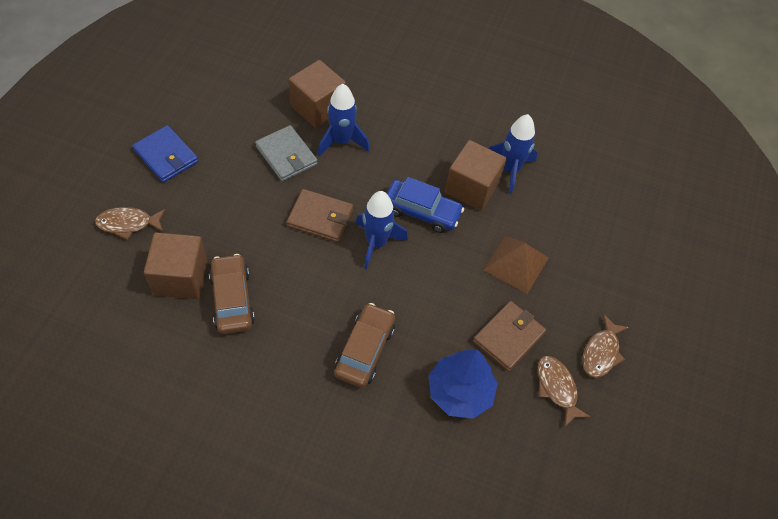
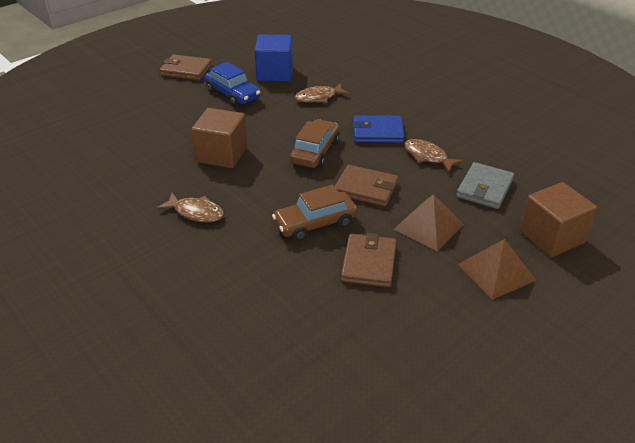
blue cube: none = 0 -> [255,35,293,81] = 1
blue rocket: [318,84,370,156] [356,191,408,269] [489,114,538,194] = 3 -> none = 0
blue tree: [428,349,498,419] = 1 -> none = 0
brown cube: [144,232,208,299] [289,60,346,128] [445,140,507,211] = 3 -> [191,108,247,168] [519,182,597,257] = 2
brown pyramid: [484,235,548,294] = 1 -> [393,194,464,251] [458,239,536,300] = 2
brown wallet: [287,189,353,242] [473,301,546,371] = 2 -> [159,54,212,80] [334,165,398,207] [341,233,397,287] = 3

